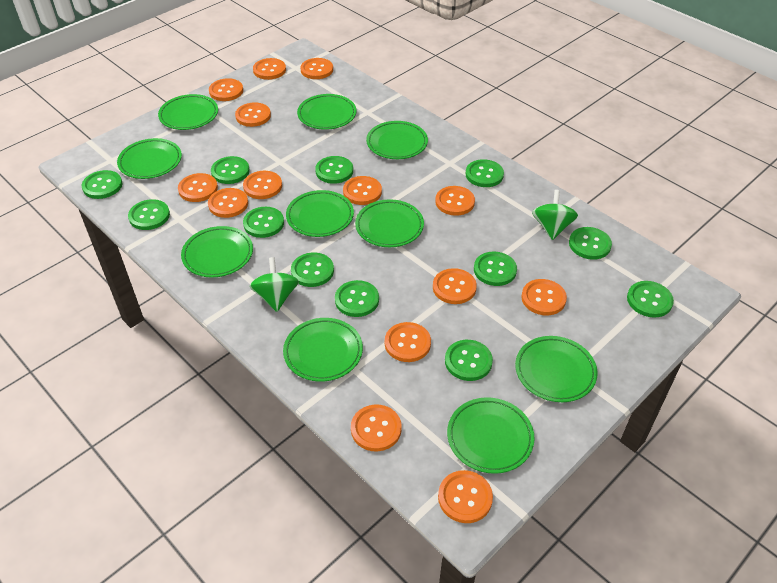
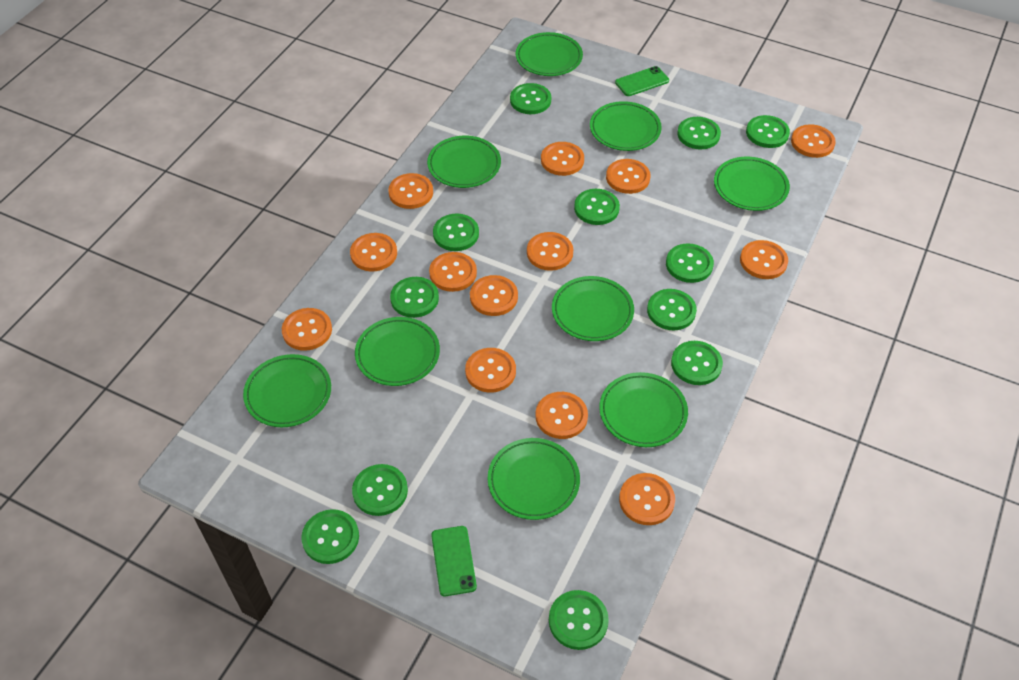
green phone: none = 0 -> [431,526,477,596] [615,66,669,96] = 2
green plate: [117,138,182,179] [158,94,218,130] [181,226,253,278] [283,318,363,382] [286,190,354,237] [297,94,356,130] [355,199,424,247] [366,121,428,159] [447,397,535,474] [515,336,598,402] = 10 -> [243,354,331,427] [355,317,440,386] [427,136,501,188] [488,438,580,520] [516,32,583,76] [552,276,634,341] [590,101,662,151] [599,372,688,447] [714,157,790,211] = 9
green spinning top: [250,257,299,312] [532,190,578,240] = 2 -> none = 0
orange button: [178,173,218,202] [208,188,248,218] [209,78,243,101] [235,102,271,127] [243,171,282,199] [253,58,286,80] [300,58,333,79] [343,176,382,205] [351,404,402,451] [385,322,431,362] [433,268,477,304] [435,186,475,216] [438,470,493,523] [521,279,567,315] = 14 -> [282,308,332,351] [350,233,397,272] [388,173,433,209] [429,252,477,292] [465,348,516,393] [470,275,518,316] [527,232,573,271] [535,392,588,439] [541,142,584,176] [606,159,650,194] [619,473,675,525] [740,240,788,279] [791,124,836,158] = 13

